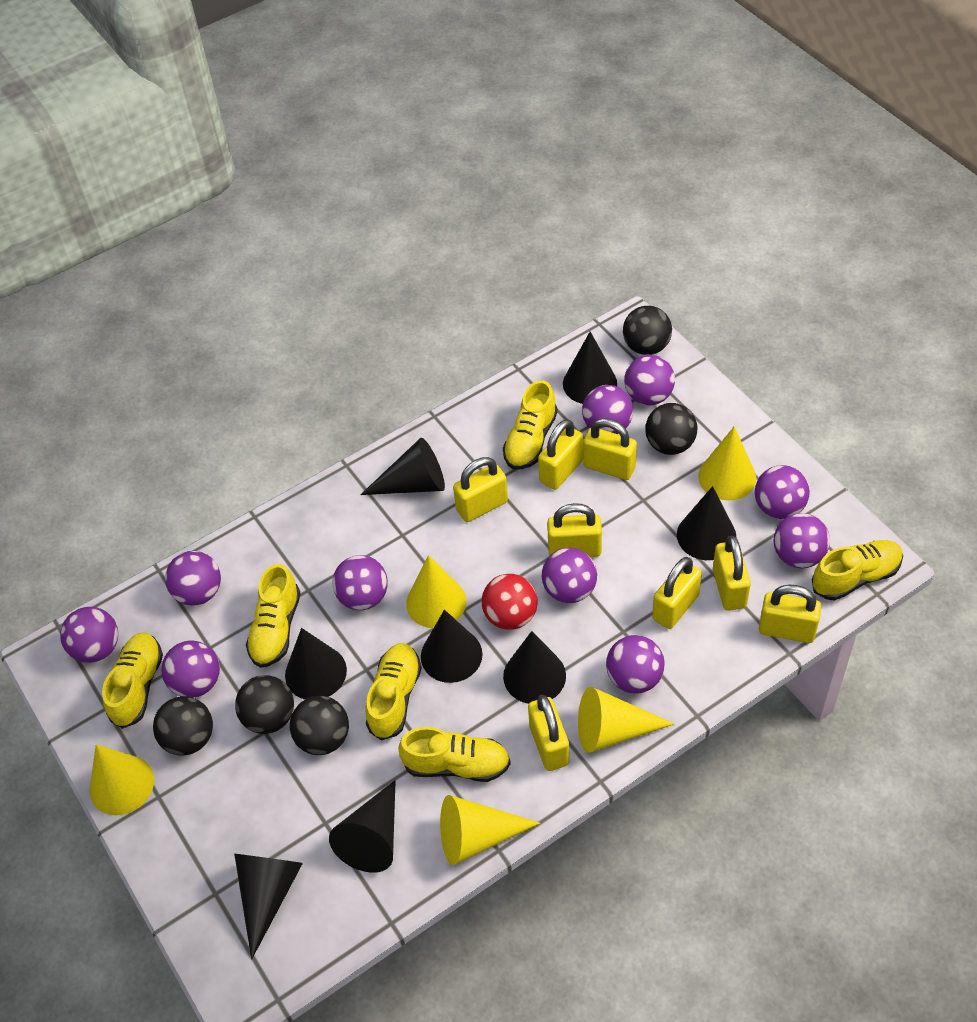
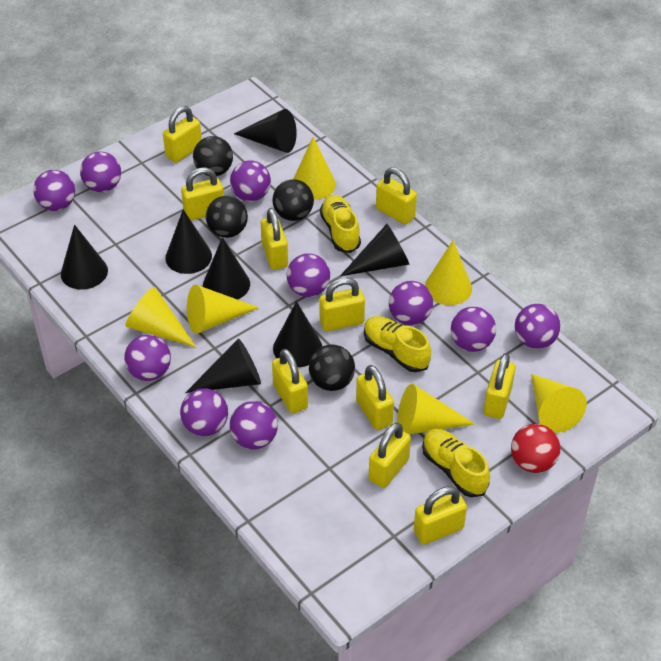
black ball: [153,696,213,756] [235,675,294,734] [290,696,349,755] [623,306,672,355] [645,403,697,455] = 5 -> [193,136,233,176] [206,196,248,238] [272,179,314,221] [309,345,355,391] = 4
black cone: [234,854,303,959] [285,628,347,699] [329,780,396,873] [360,438,445,495] [421,610,483,683] [503,631,566,704] [563,332,617,404] [677,486,736,560] = 8 -> [61,225,108,290] [165,210,212,274] [185,338,261,393] [203,237,250,300] [234,109,297,153] [273,301,322,367] [340,224,410,276] = 7
yellow cone: [90,744,154,815] [406,555,466,628] [440,795,540,865] [578,687,674,753] [698,426,756,501] = 5 -> [125,287,196,347] [187,285,259,334] [293,137,336,200] [397,384,475,434] [425,240,472,305] [531,374,587,433] = 6
yellow padlock: [453,457,508,522] [528,695,569,771] [538,419,583,490] [547,503,602,557] [583,418,637,480] [652,557,702,629] [713,536,751,611] [759,585,821,643] = 8 -> [163,106,202,163] [181,167,224,221] [261,208,288,270] [272,349,308,414] [319,278,365,332] [356,365,394,430] [369,422,411,488] [376,167,417,225] [414,486,467,545] [484,353,516,419] = 10
yellow shoe: [102,632,163,729] [246,564,300,668] [365,643,422,741] [398,727,511,782] [503,380,558,470] [812,540,903,600] = 6 -> [320,195,361,253] [364,316,431,372] [422,429,490,497] = 3

